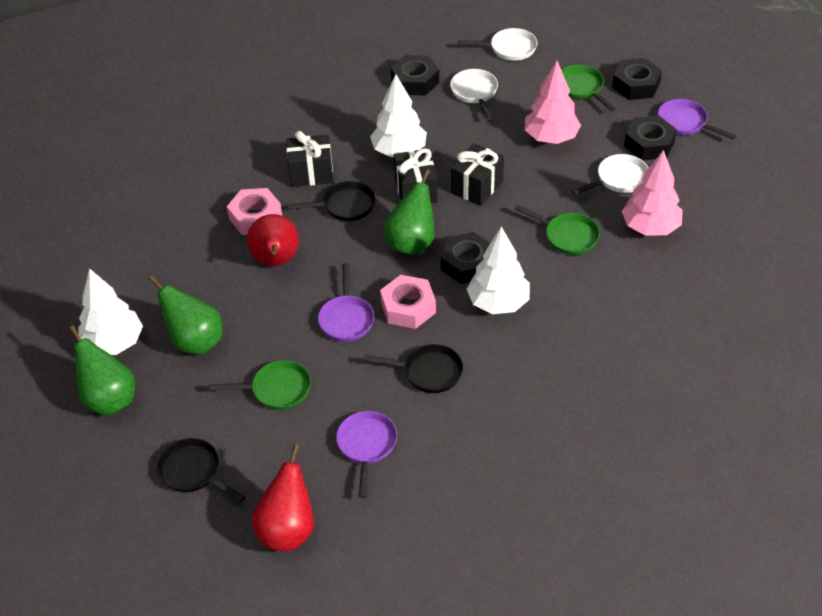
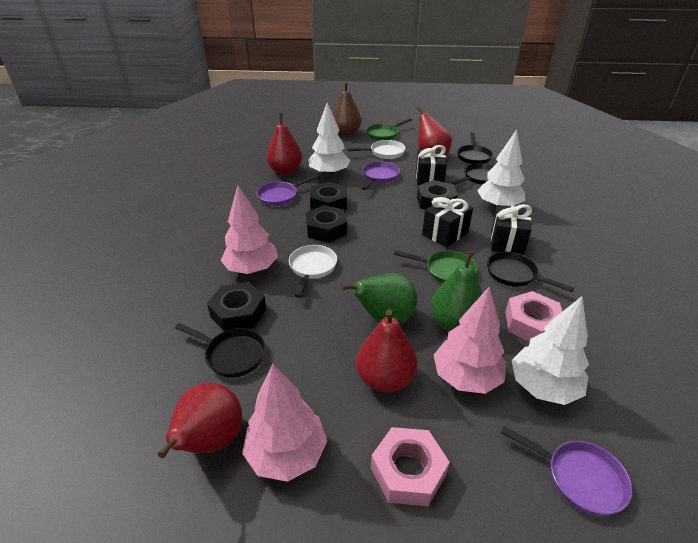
black pan: [157,438,245,503] [287,181,375,221] [363,344,463,393] = 3 -> [175,323,266,377] [450,163,494,185] [457,132,493,164] [487,252,574,292] = 4
brown pear: none = 0 -> [332,82,361,136] = 1
green pan: [210,360,311,410] [515,204,600,255] [562,65,616,112] = 3 -> [366,118,412,141] [394,250,477,283] = 2
green pear: [69,326,135,416] [149,275,223,355] [384,169,435,255] = 3 -> [341,273,417,324] [430,251,482,331] = 2
pink tree: [525,61,581,144] [622,150,683,236] = 2 -> [221,186,278,274] [242,364,327,482] [434,287,506,394] = 3
red pear: [247,214,299,266] [252,444,314,551] = 2 -> [158,382,242,458] [266,113,302,175] [356,309,417,393] [417,107,452,155] = 4
white pan: [450,69,498,120] [458,28,537,61] [572,154,649,195] = 3 -> [289,245,337,298] [348,140,406,159] = 2

